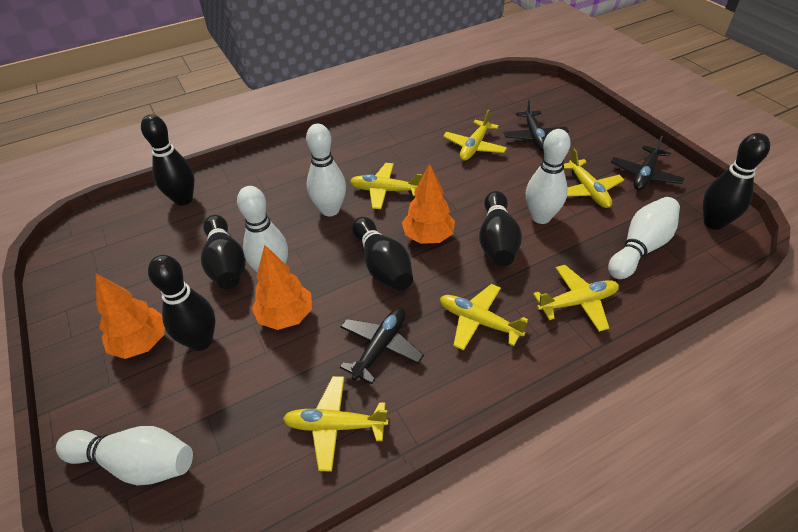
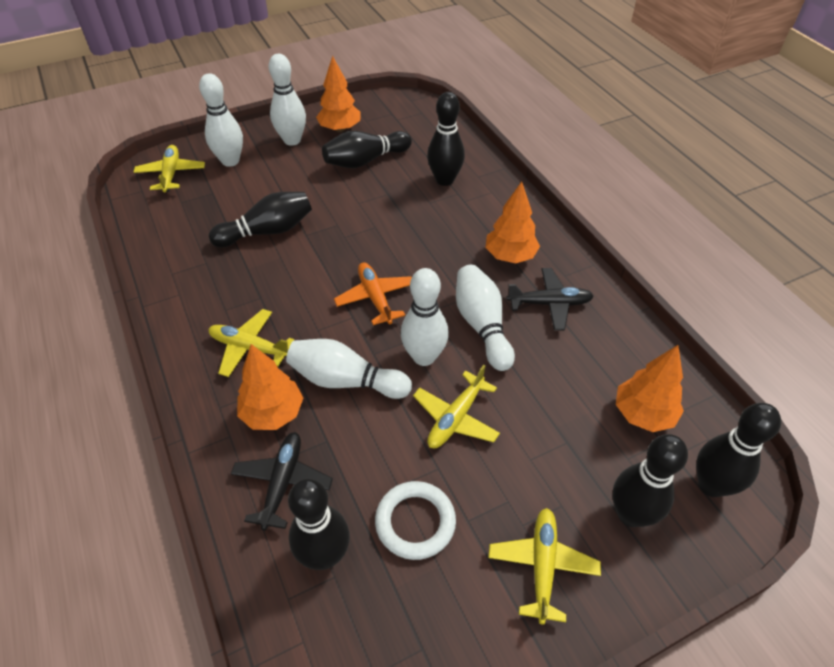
black plane: [340,308,424,384] [504,99,569,151] [611,136,684,190] = 3 -> [231,432,333,531] [507,268,594,331] = 2
orange plane: none = 0 -> [334,262,412,325] = 1
orange tree: [96,274,165,359] [252,245,312,330] [402,163,455,244] = 3 -> [237,344,303,430] [316,55,360,132] [485,181,540,264] [616,345,684,432] = 4
white ring: none = 0 -> [375,481,456,560] = 1
yellow plane: [283,376,388,472] [350,163,422,209] [440,284,528,351] [443,110,507,161] [533,265,619,332] [564,149,624,208] = 6 -> [134,145,205,192] [208,309,295,377] [413,365,500,448] [488,508,601,624] = 4

